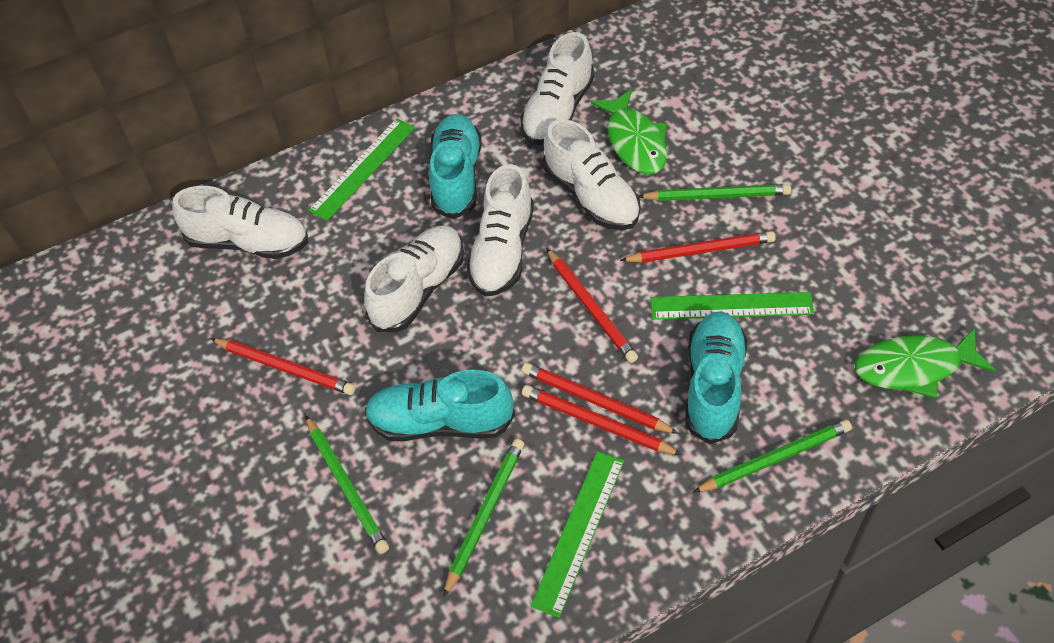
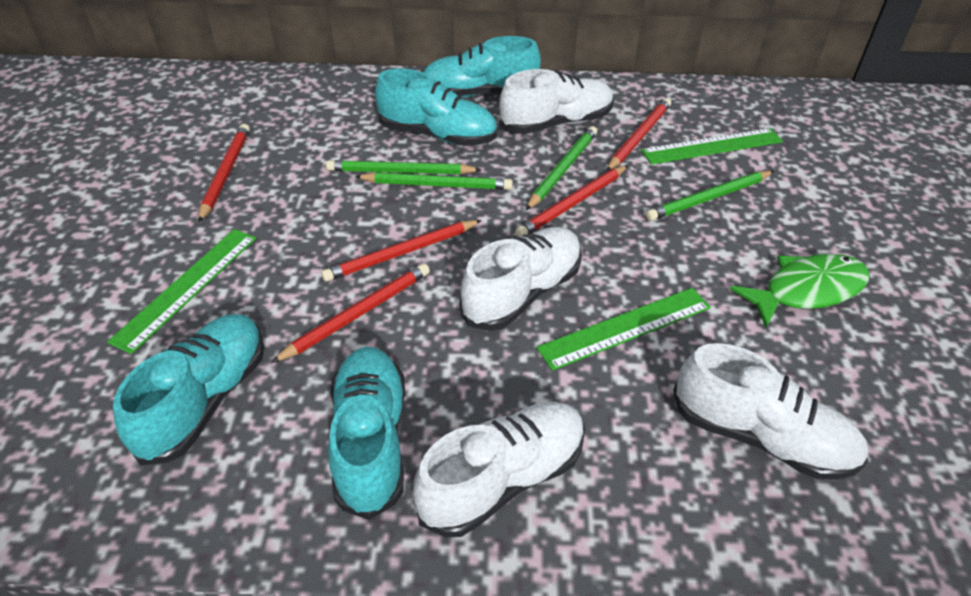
green fish: [591,89,667,174] [855,328,996,398] = 2 -> [730,254,869,327] = 1
turquoise shoe: [365,370,515,441] [429,114,482,219] [686,311,747,444] = 3 -> [113,314,264,466] [328,347,405,520] [375,69,497,146] [423,36,541,98] = 4
white shoe: [172,186,308,259] [364,225,464,332] [466,164,534,297] [520,32,595,145] [543,119,641,230] = 5 -> [413,402,585,537] [459,227,582,331] [499,69,614,134] [673,343,868,480] = 4

